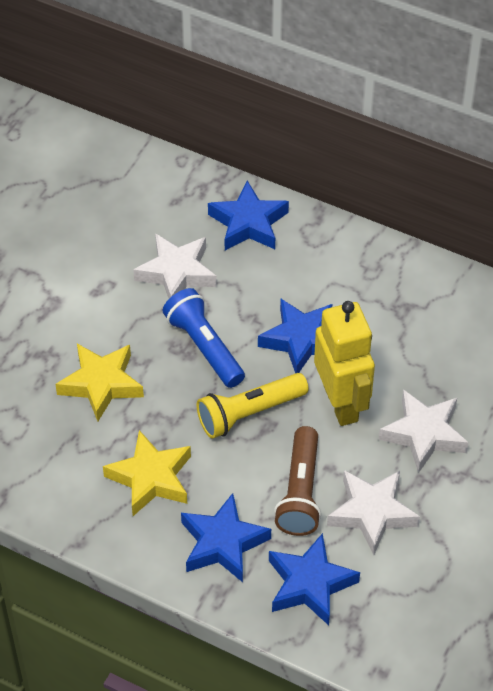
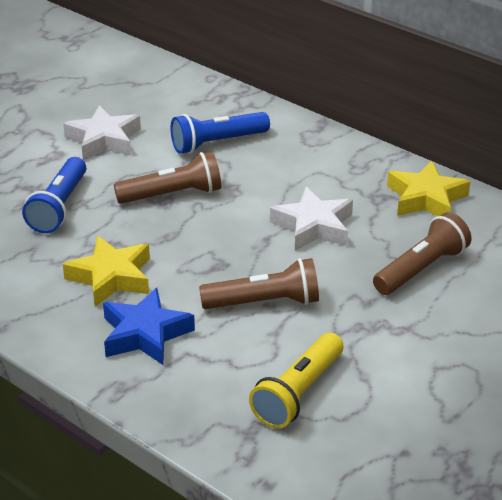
blue flashlight: [162,288,245,388] = 1 -> [22,157,86,233] [171,112,270,154] = 2
blue star: [181,493,271,582] [208,180,289,250] [258,299,332,373] [269,533,360,625] = 4 -> [103,288,195,365] = 1
brown flashlight: [274,426,321,536] = 1 -> [114,151,221,204] [199,258,319,309] [373,212,472,295] = 3
white star: [133,233,217,298] [327,470,420,555] [379,389,469,473] = 3 -> [63,105,141,160] [270,186,353,251] = 2
yellow robot: [314,301,375,426] = 1 -> none = 0

